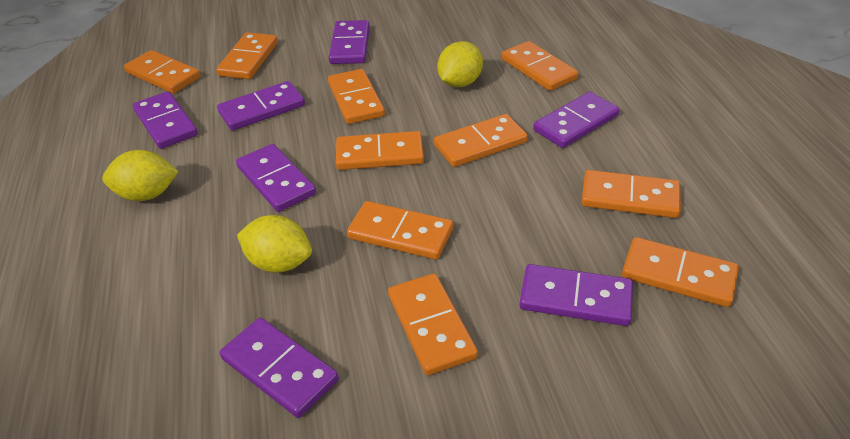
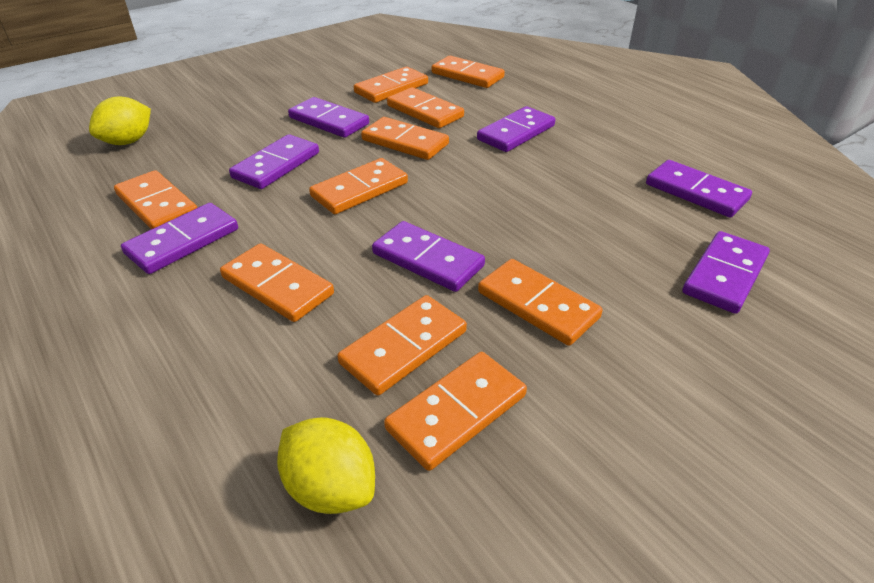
yellow lemon: [102,150,179,201] [237,215,312,273] [437,41,483,87] = 3 -> [89,97,151,145] [277,417,375,514] = 2

